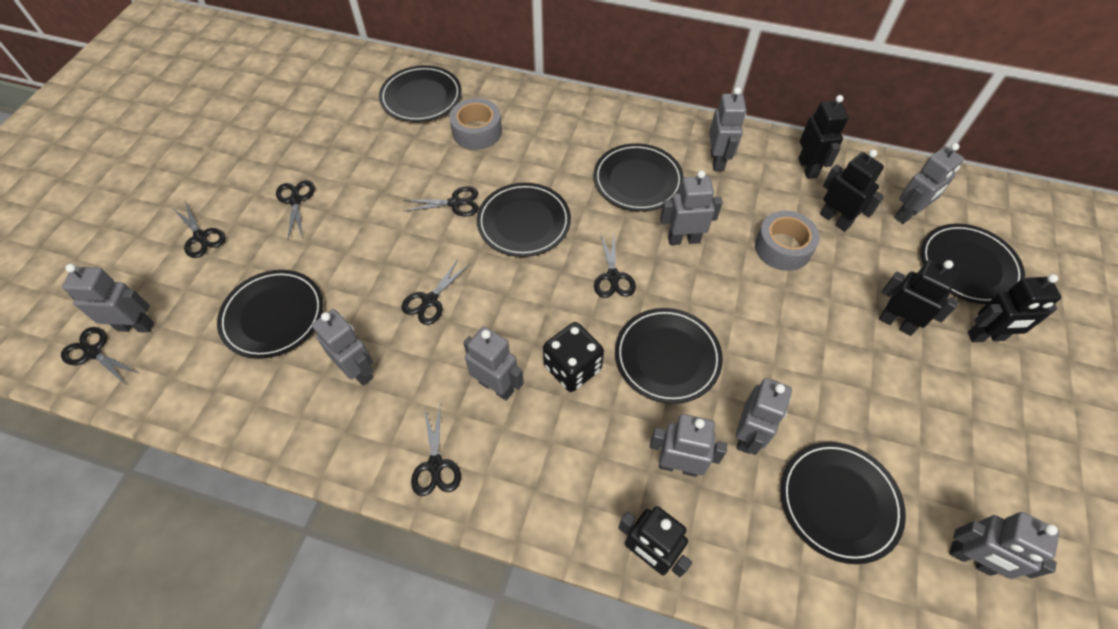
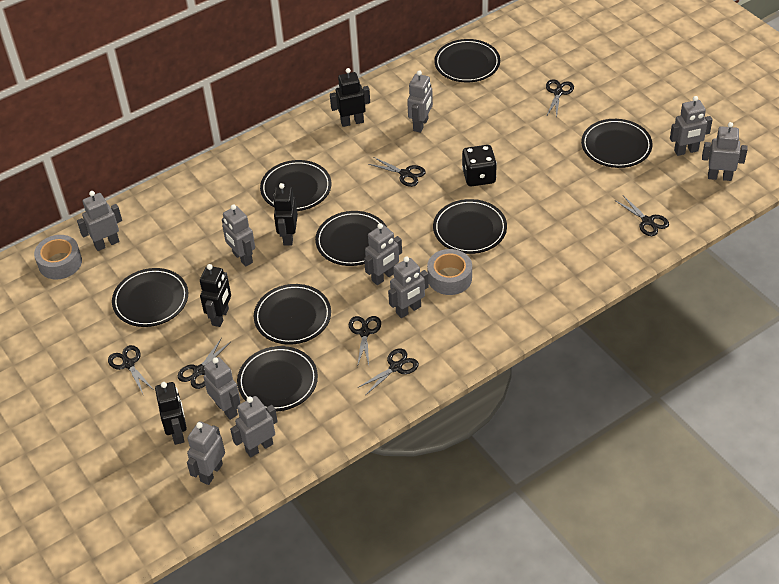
black plate: [217,270,323,359] [379,65,462,122] [477,183,571,257] [593,143,684,211] [615,308,723,404] [781,442,906,564] [921,224,1025,304] = 7 -> [112,268,188,327] [237,346,318,412] [254,284,331,345] [260,160,331,211] [315,211,387,266] [433,199,507,254] [434,39,500,83] [581,119,653,168] = 8
black robot: [618,506,692,577] [798,95,849,179] [820,150,884,231] [879,260,959,336] [968,274,1061,342] = 5 -> [155,382,187,445] [200,264,231,327] [273,183,298,246] [330,68,370,127] = 4
grey robot: [62,264,154,333] [312,309,374,386] [463,326,524,401] [650,414,727,477] [660,171,723,245] [709,87,746,171] [736,378,792,455] [894,143,964,224] [949,512,1060,579] = 9 -> [77,191,122,251] [187,421,225,485] [203,357,240,420] [222,204,255,266] [230,396,278,457] [364,223,402,285] [388,256,429,318] [407,70,433,133] [670,96,713,156] [702,122,748,181] = 10

